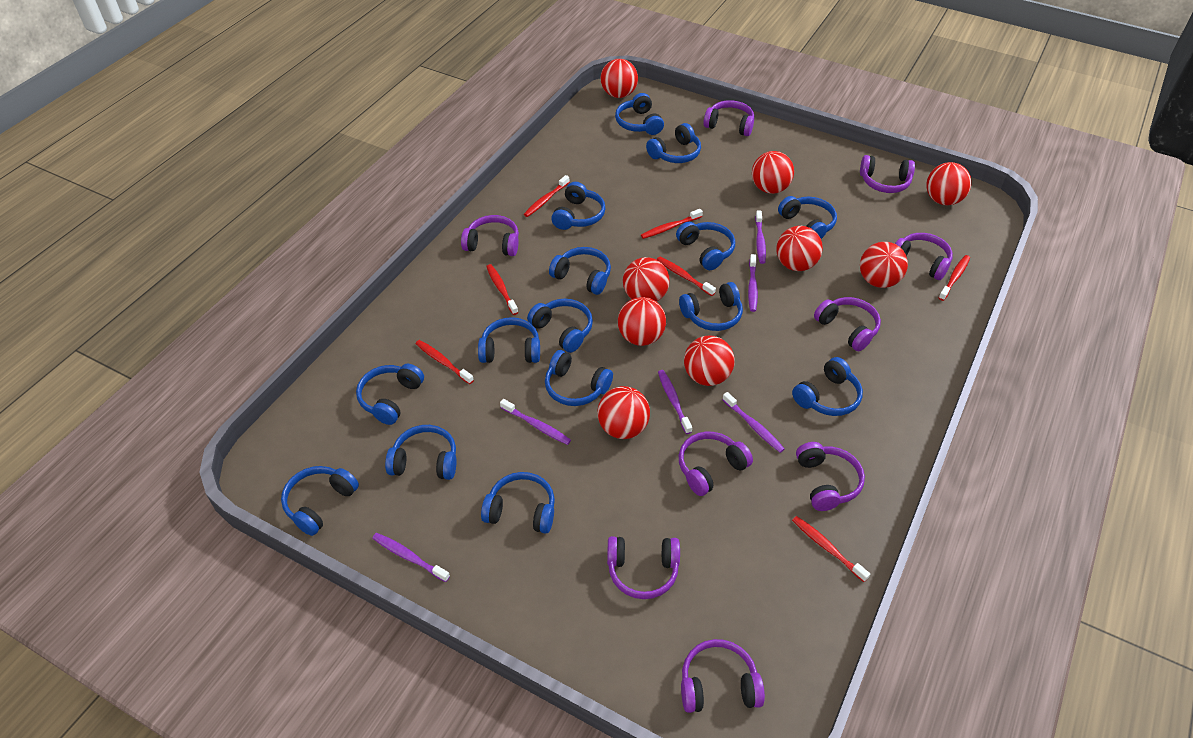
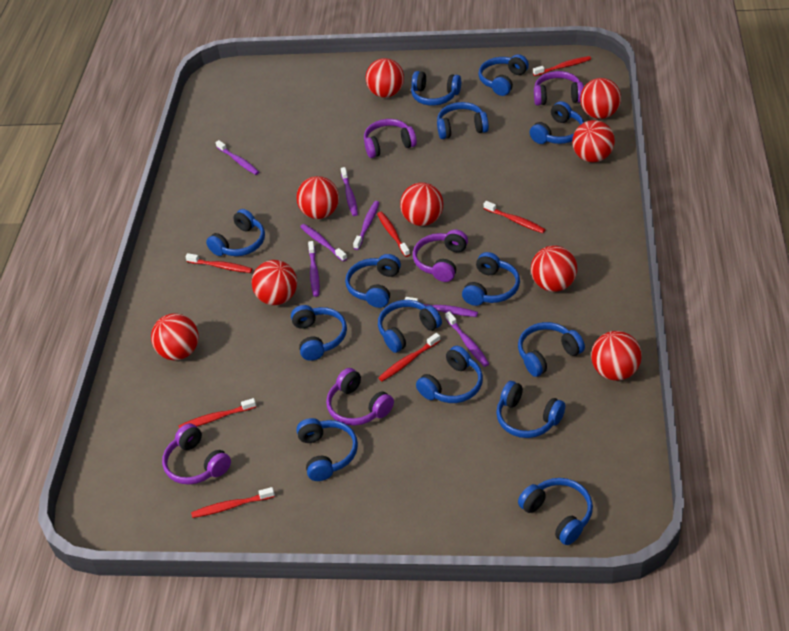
blue headphones: [281,466,359,536] [356,364,424,425] [385,425,457,480] [478,317,540,363] [481,472,555,534] [527,299,593,353] [545,350,613,406] [549,247,611,295] [551,182,606,230] [615,93,664,135] [646,123,701,163] [676,222,735,270] [679,282,743,331] [778,196,837,239] [792,357,863,416] = 15 -> [206,209,265,256] [291,305,347,361] [296,418,358,481] [345,254,401,308] [378,300,442,353] [411,71,461,106] [416,346,483,403] [437,102,489,139] [462,252,520,306] [478,54,529,96] [496,381,565,438] [518,322,585,377] [518,478,593,545] [529,101,584,144] = 14
purple headphones: [461,215,519,256] [607,536,680,599] [679,432,753,496] [681,639,765,713] [703,100,754,136] [796,442,865,511] [814,297,881,351] [860,155,915,193] [895,233,953,280] = 9 -> [162,423,231,485] [326,368,394,426] [364,119,417,158] [413,229,468,282] [534,71,584,106] = 5
purple toothbrush: [372,533,450,582] [500,399,571,445] [658,370,692,434] [722,392,784,453] [748,254,758,312] [755,211,766,264] = 6 -> [216,140,259,175] [300,224,347,262] [308,241,320,297] [341,167,358,216] [353,201,380,250] [405,297,478,317] [445,311,489,367] = 7

